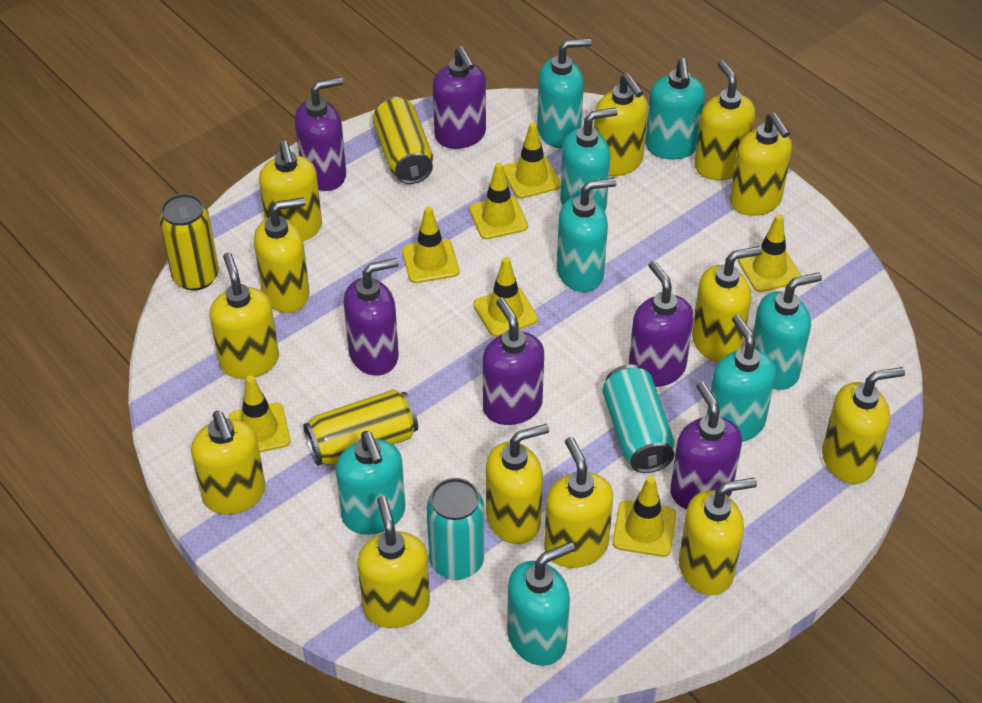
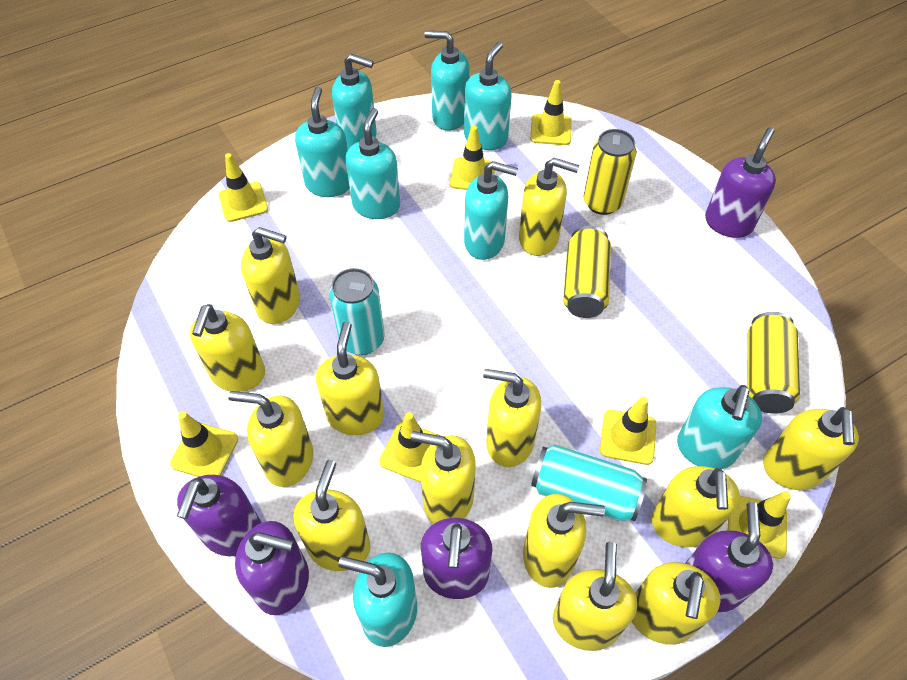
purple soap dispenser: [295,77,346,191] [344,258,399,376] [433,46,486,149] [482,298,544,425] [628,261,693,387] [670,382,742,509] = 6 -> [177,475,262,556] [235,521,309,615] [421,518,492,599] [685,502,773,612] [705,127,776,238] = 5

